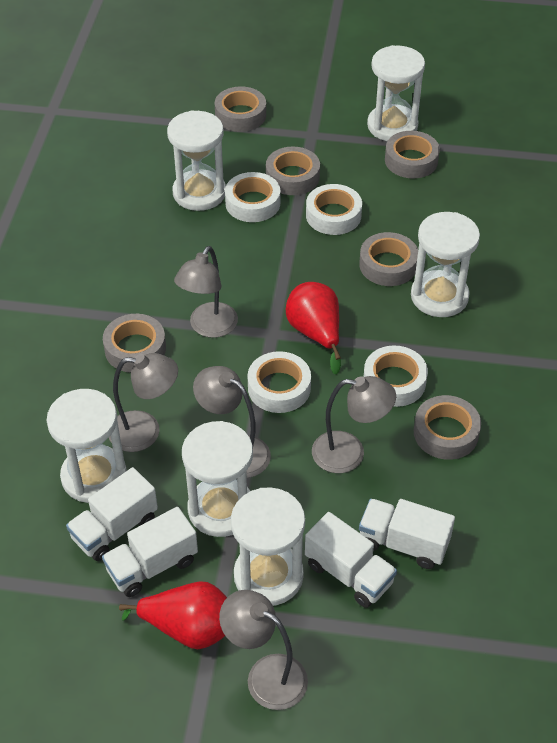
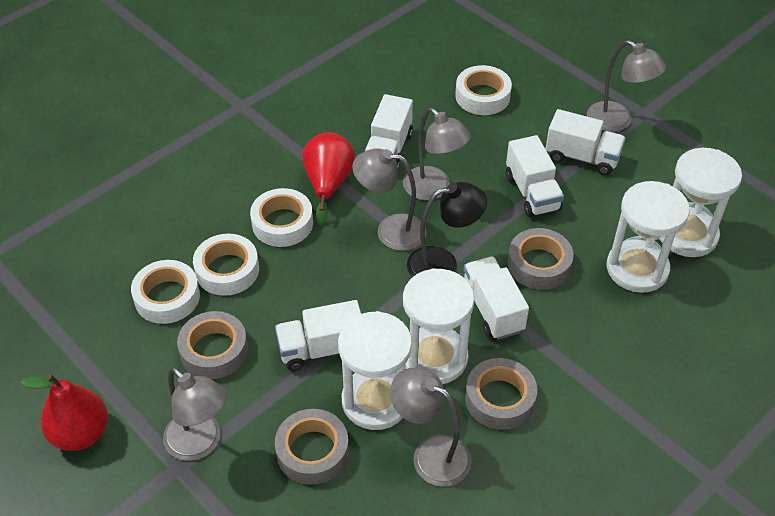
black lamp: none = 0 -> [407,182,487,277] = 1
grey tape: [103,314,166,373] [215,86,266,132] [266,147,320,195] [359,232,418,286] [385,131,440,178] [414,395,481,460] = 6 -> [177,311,248,379] [275,409,349,485] [465,358,537,430] [508,228,574,290] = 4
white hourglass: [46,389,127,503] [167,110,226,211] [182,421,253,537] [231,487,305,606] [367,45,425,141] [411,212,480,317] = 6 -> [338,311,412,430] [403,268,474,384] [607,181,690,293] [660,148,742,257] = 4
white truck: [66,467,158,561] [102,507,198,597] [305,512,397,608] [359,499,455,569] = 4 -> [275,300,361,371] [364,94,413,169] [464,256,529,340] [506,135,564,217] [546,109,626,175] = 5

